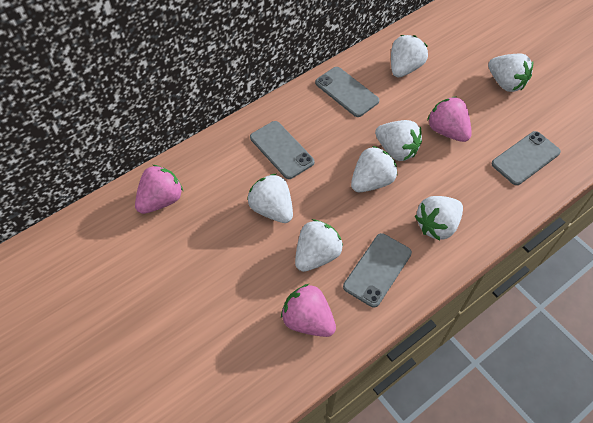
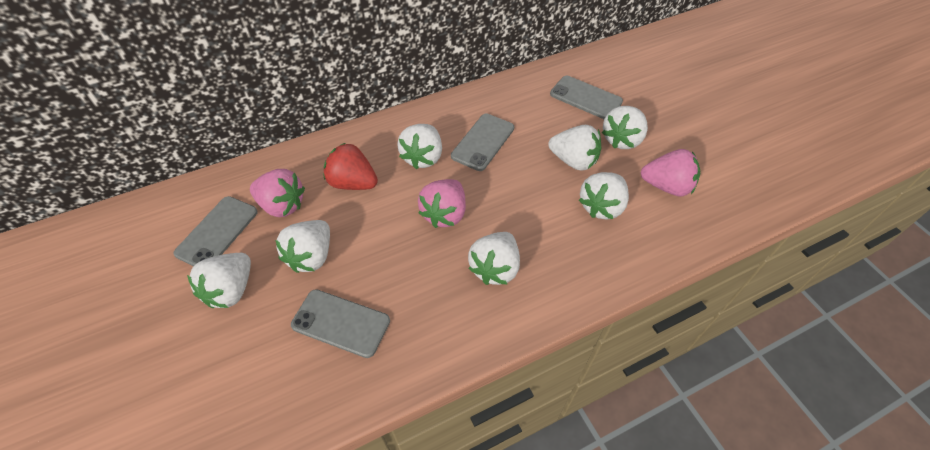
red strawberry: none = 0 -> [324,143,378,190] = 1

